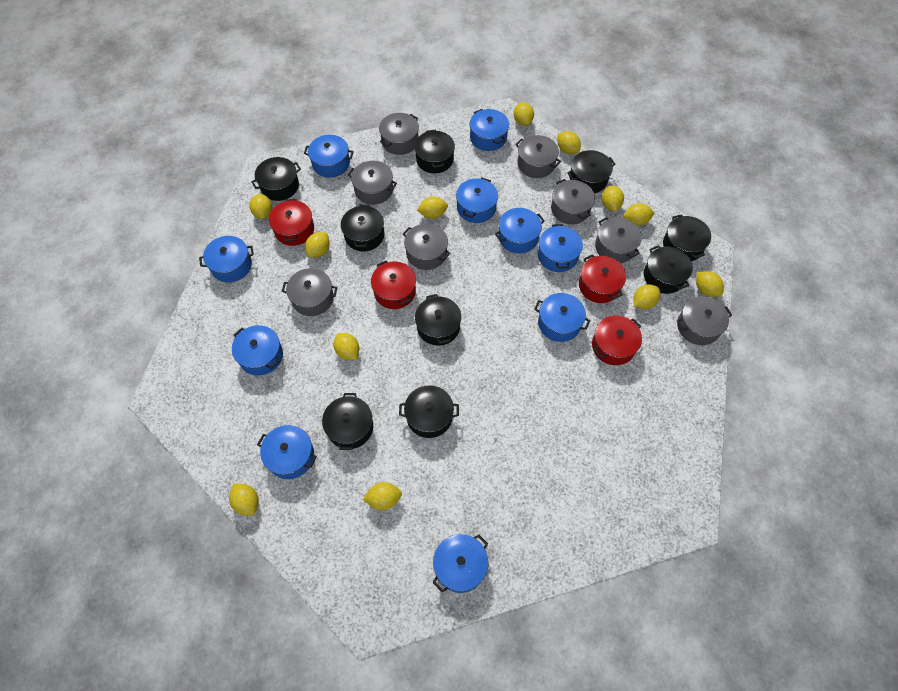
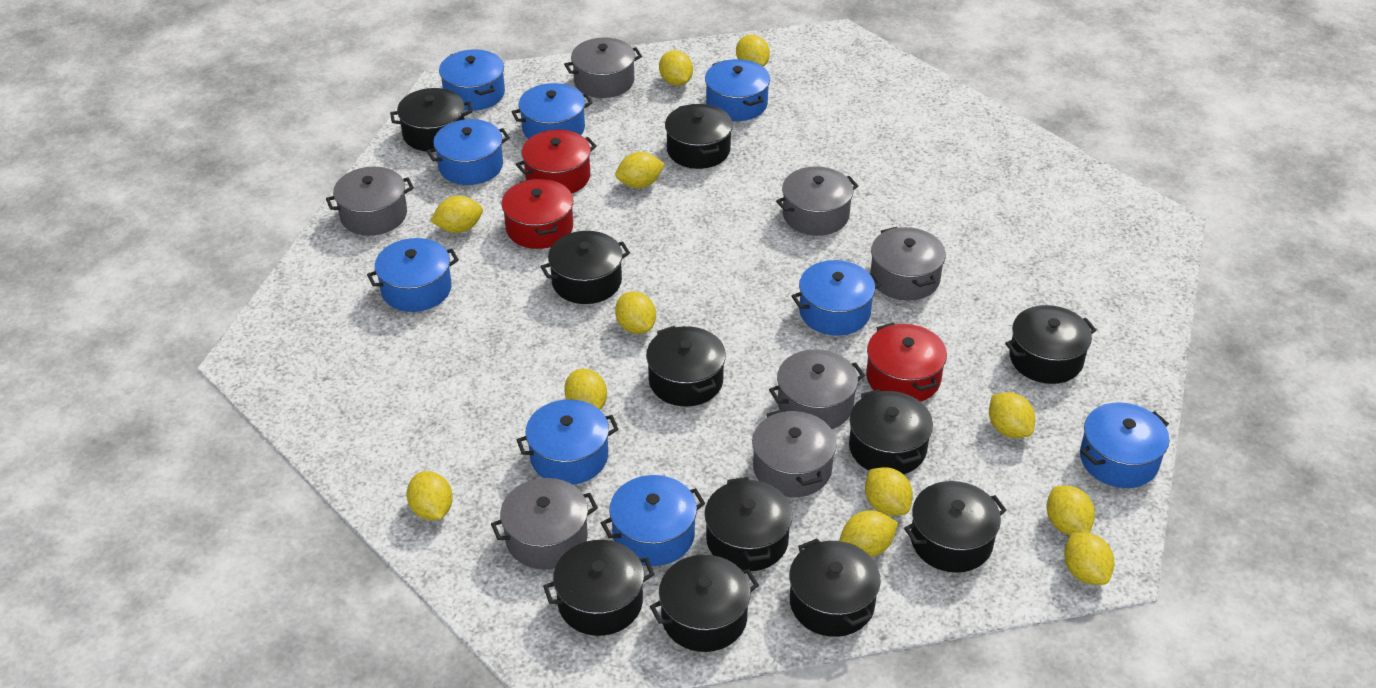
black pot: [251,157,301,201] [322,393,373,450] [341,204,384,251] [399,385,459,438] [414,130,455,173] [415,294,461,346] [567,150,615,193] [644,245,693,294] [663,214,711,261] = 9 -> [390,88,473,152] [540,231,630,304] [543,540,654,636] [646,326,726,407] [650,555,759,652] [665,104,733,169] [704,477,792,571] [789,539,881,637] [849,389,933,474] [904,481,1007,573] [1005,305,1096,384] = 11
blue pot: [199,236,254,282] [232,325,283,375] [257,425,317,479] [304,135,354,178] [433,534,488,593] [456,178,498,223] [470,109,509,151] [495,208,544,253] [534,293,590,342] [538,224,583,272] = 10 -> [367,238,459,312] [427,119,510,185] [439,50,505,111] [512,83,593,139] [516,399,619,485] [601,475,705,566] [705,59,770,121] [792,260,882,336] [1080,402,1169,488] = 9
grey pot: [282,268,338,316] [348,161,397,205] [379,113,419,155] [403,224,450,270] [515,135,561,178] [551,179,595,224] [595,217,642,263] [677,296,732,345] = 8 -> [326,167,414,236] [491,478,598,569] [564,37,642,98] [752,409,837,497] [769,349,865,429] [776,167,858,236] [870,227,946,301] = 7
red pot: [269,199,314,246] [371,261,416,309] [579,254,626,303] [592,316,642,365] = 4 -> [501,178,573,249] [516,130,597,194] [866,323,947,402] = 3

